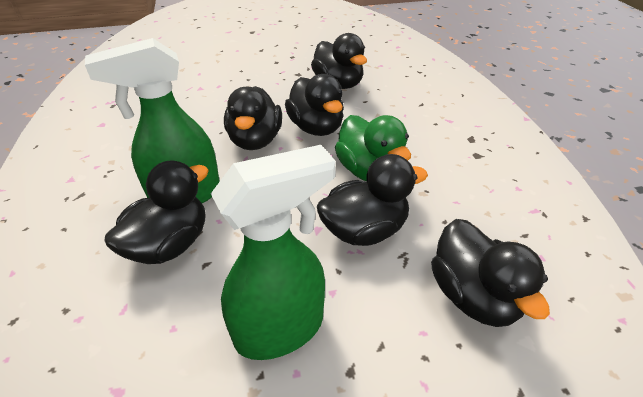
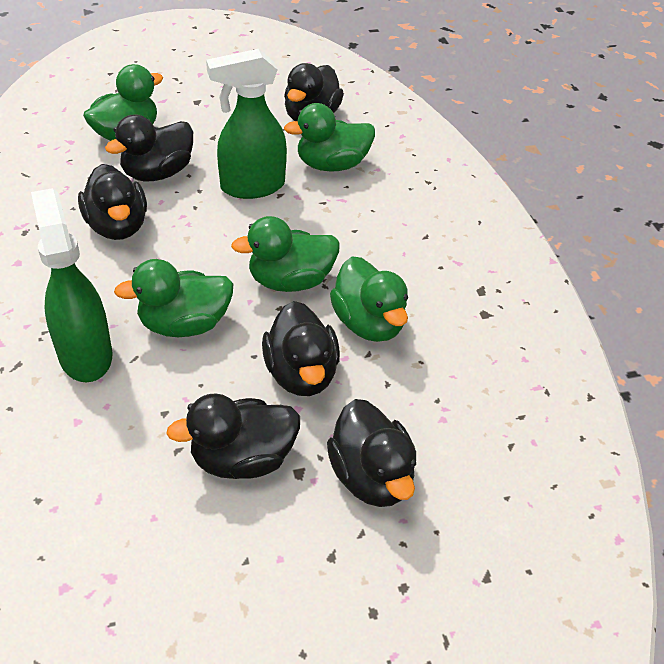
green duck: [335,115,411,181] = 1 -> [83,64,163,141] [114,259,233,337] [231,216,340,292] [284,103,375,172] [330,256,408,342] = 5

